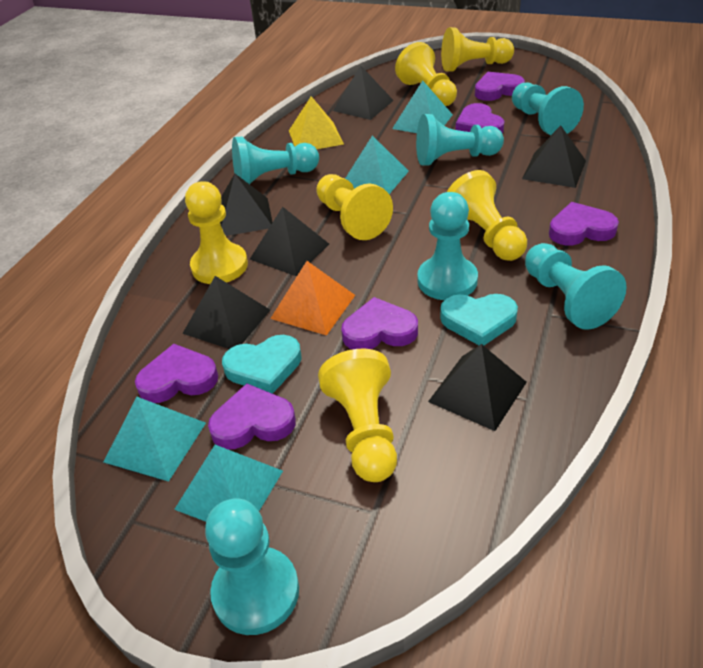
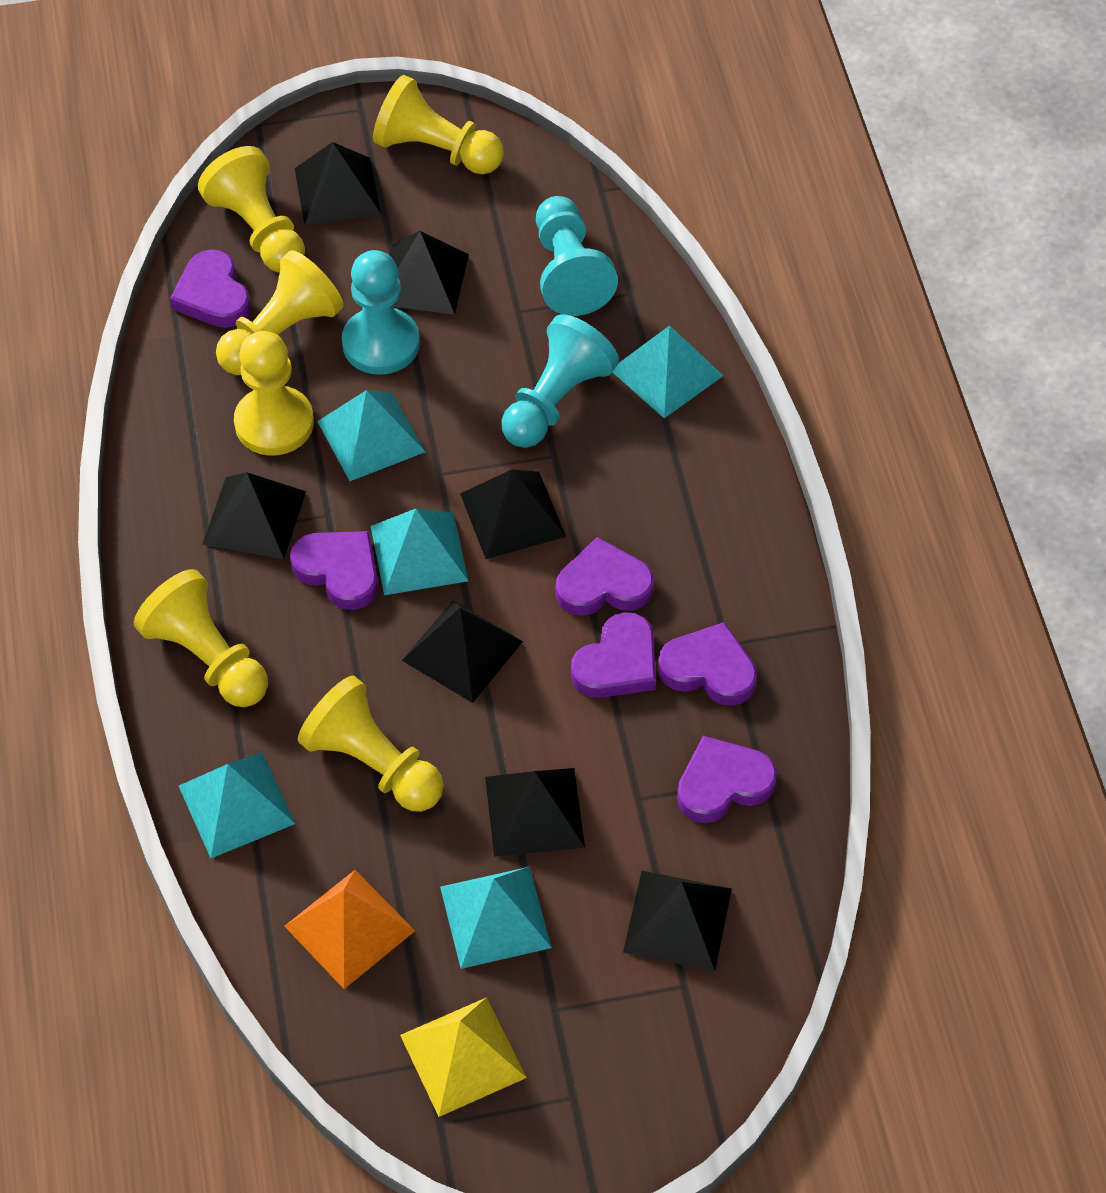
black pyramid: [182,276,270,349] [220,174,273,236] [250,207,329,276] [333,66,394,120] [428,344,527,431] [522,125,586,188] = 6 -> [202,472,306,559] [294,142,381,225] [390,231,469,315] [402,600,523,703] [460,469,566,559] [485,768,585,857] [623,871,732,971] = 7
turquoise heart: [222,335,302,394] [440,294,518,346] = 2 -> none = 0
turquoise pawn: [205,498,299,635] [232,137,319,184] [416,114,504,165] [417,192,478,300] [512,83,584,135] [525,243,627,330] = 6 -> [342,250,420,375] [501,314,619,448] [536,196,618,316] = 3
turquoise pyramid: [104,397,206,482] [174,445,283,522] [345,135,409,194] [392,80,453,133] = 4 -> [179,752,295,858] [317,390,425,481] [371,509,468,595] [440,867,552,969] [612,325,724,418] = 5

